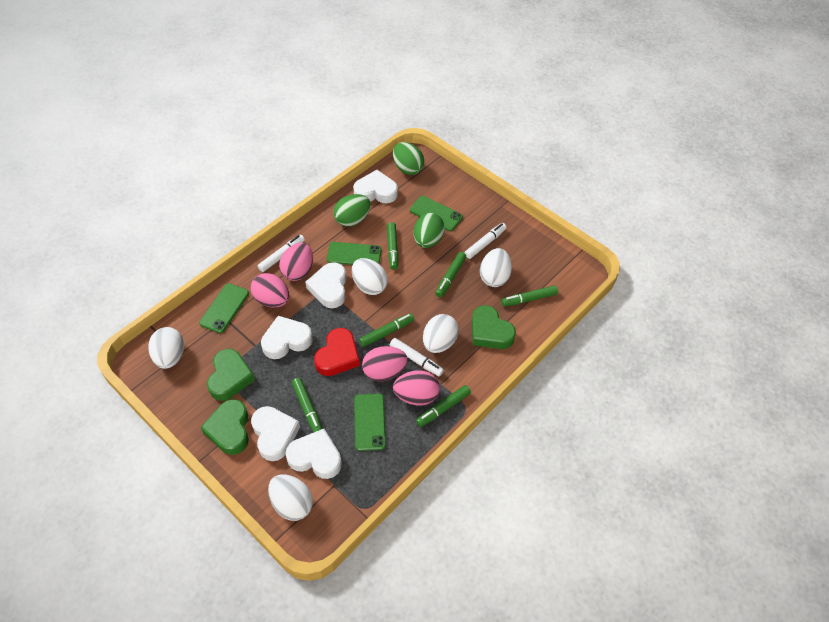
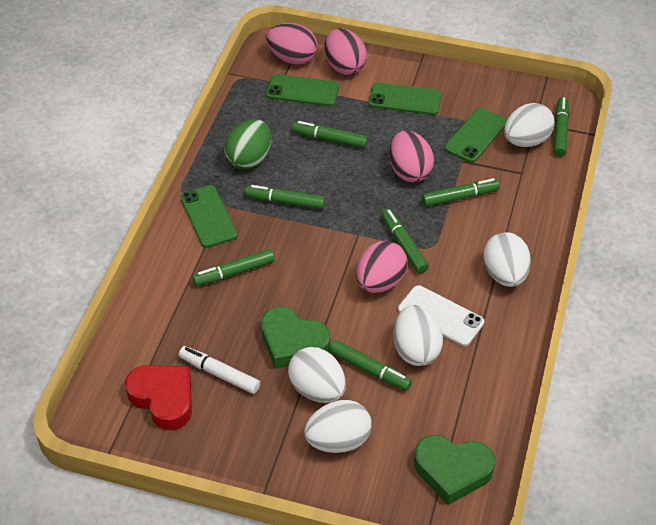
green egg: [333,194,371,227] [393,142,424,175] [413,213,445,248] = 3 -> [224,119,271,169] = 1
green heart: [200,399,249,455] [207,349,255,401] [472,305,516,349] = 3 -> [261,307,331,369] [414,435,495,505] = 2
green marker: [292,378,322,432] [359,313,414,347] [387,222,399,270] [416,385,471,427] [435,252,466,297] [501,285,558,307] = 6 -> [192,249,275,286] [245,185,325,210] [292,121,368,148] [330,340,412,391] [381,209,429,273] [422,178,500,207] [554,97,569,157] = 7
white heart: [251,406,300,461] [261,316,313,359] [285,429,342,479] [305,262,346,308] [353,170,398,203] = 5 -> none = 0
white marker: [257,235,305,272] [390,338,444,376] [465,223,507,259] = 3 -> [179,346,260,394] = 1
white phone: none = 0 -> [398,285,484,346] = 1

